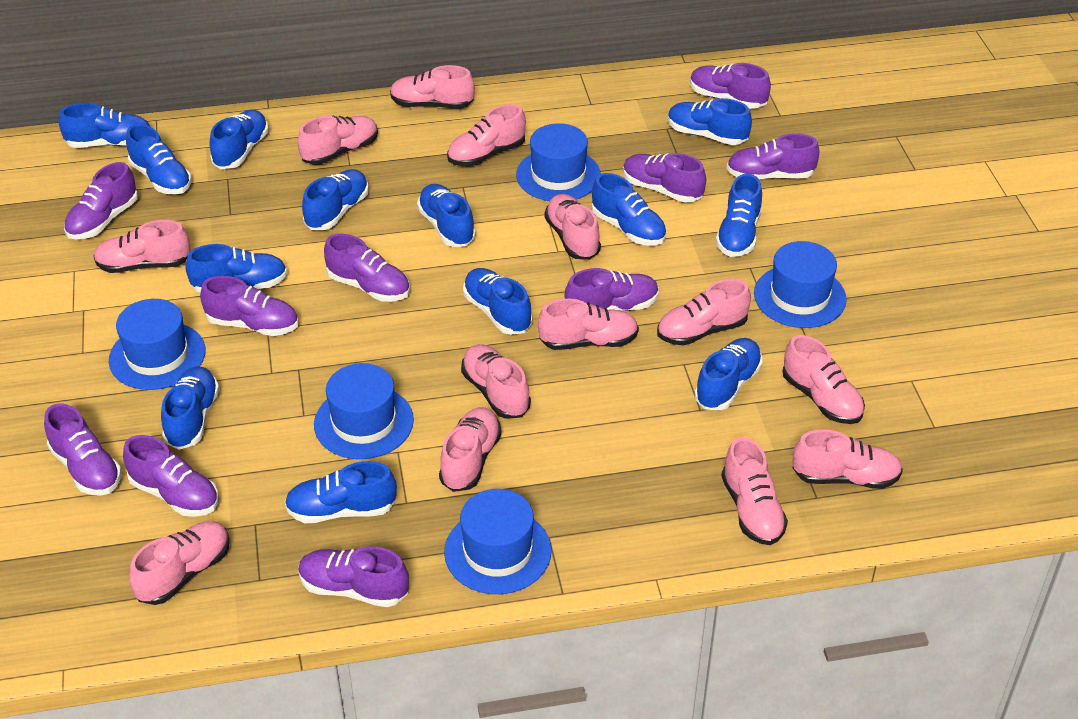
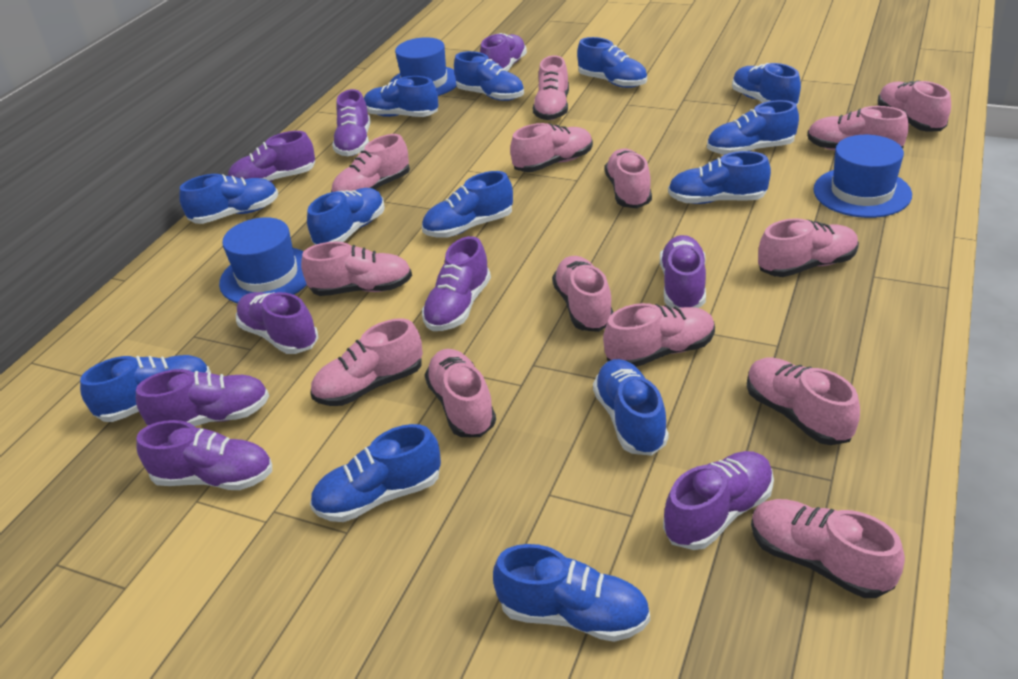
blue hat: [109,299,205,390] [314,363,414,459] [444,489,551,594] [516,123,601,201] [754,241,846,328] = 5 -> [219,217,307,303] [390,37,457,96] [813,135,912,218] = 3
pink shoe: [94,220,191,273] [129,521,230,605] [298,116,378,165] [390,65,475,109] [439,407,502,492] [447,104,526,166] [461,344,531,419] [538,299,639,350] [544,194,601,260] [657,279,751,346] [721,437,788,545] [782,335,865,424] [792,429,903,489] = 13 -> [301,242,412,296] [310,318,423,406] [331,134,410,192] [425,349,496,437] [510,123,593,172] [533,55,569,120] [552,256,613,332] [603,303,715,367] [605,149,652,208] [747,358,860,445] [751,499,905,598] [758,218,859,277] [807,106,909,150] [878,80,951,131] = 14
purple shoe: [44,403,122,496] [64,162,138,239] [123,435,218,517] [200,276,298,336] [298,546,409,607] [324,234,410,302] [565,268,659,311] [623,153,706,203] [690,63,771,109] [727,133,820,180] = 10 -> [136,369,269,426] [136,420,272,490] [228,131,315,182] [236,292,318,354] [332,89,370,156] [422,236,491,331] [480,33,527,72] [660,235,706,308] [663,451,774,550] = 9

